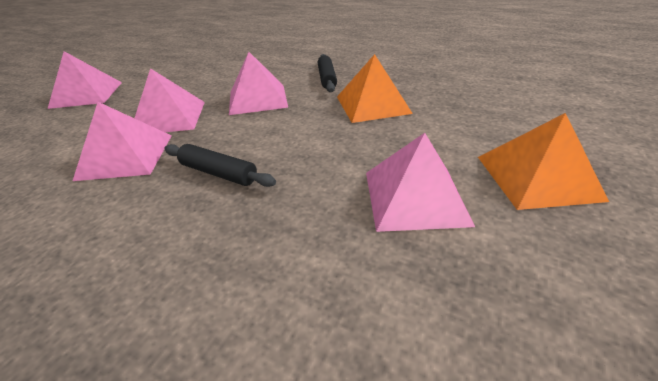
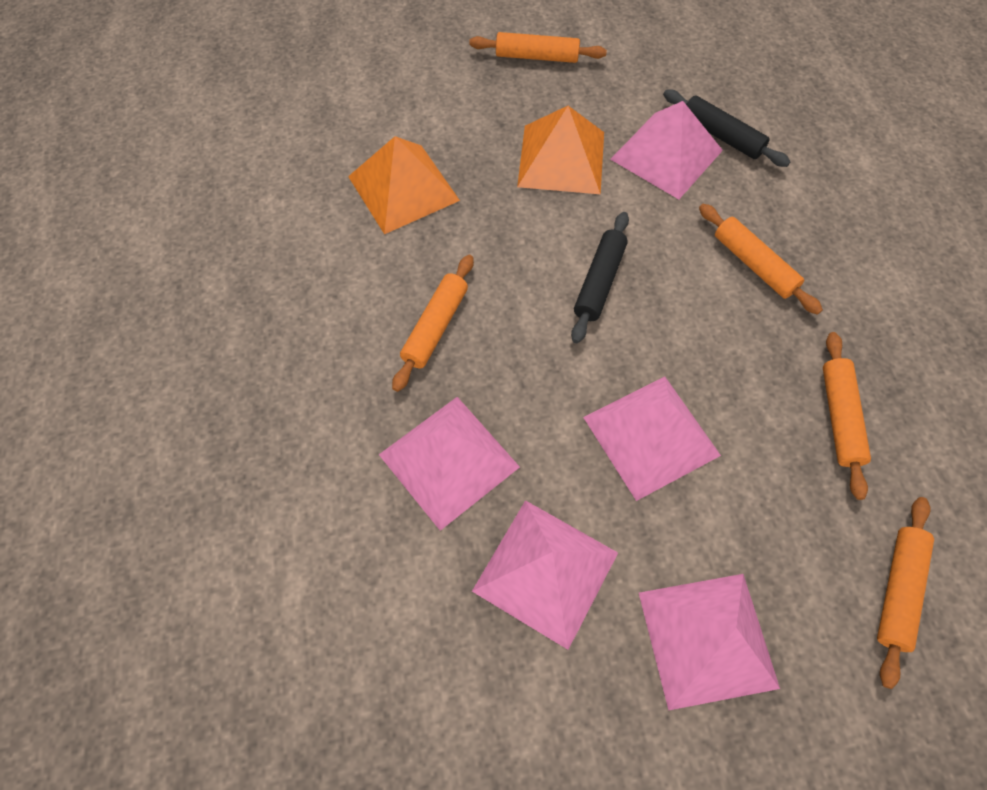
orange rolling pin: none = 0 -> [392,255,474,392] [469,32,607,63] [699,204,823,315] [823,332,871,500] [877,497,934,689] = 5

